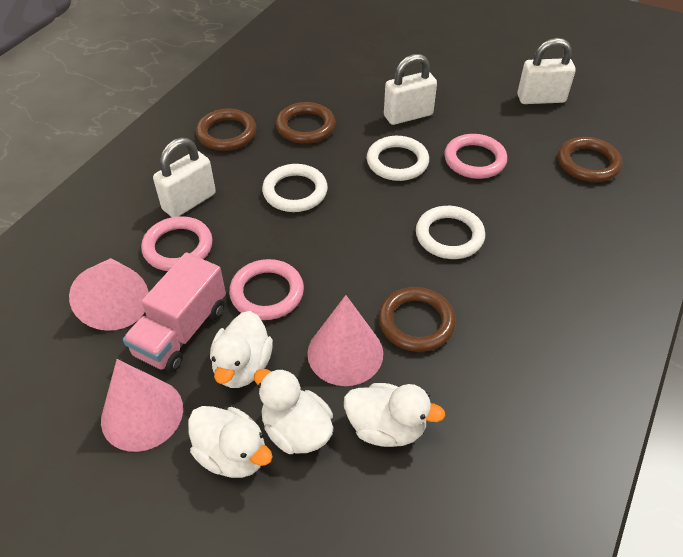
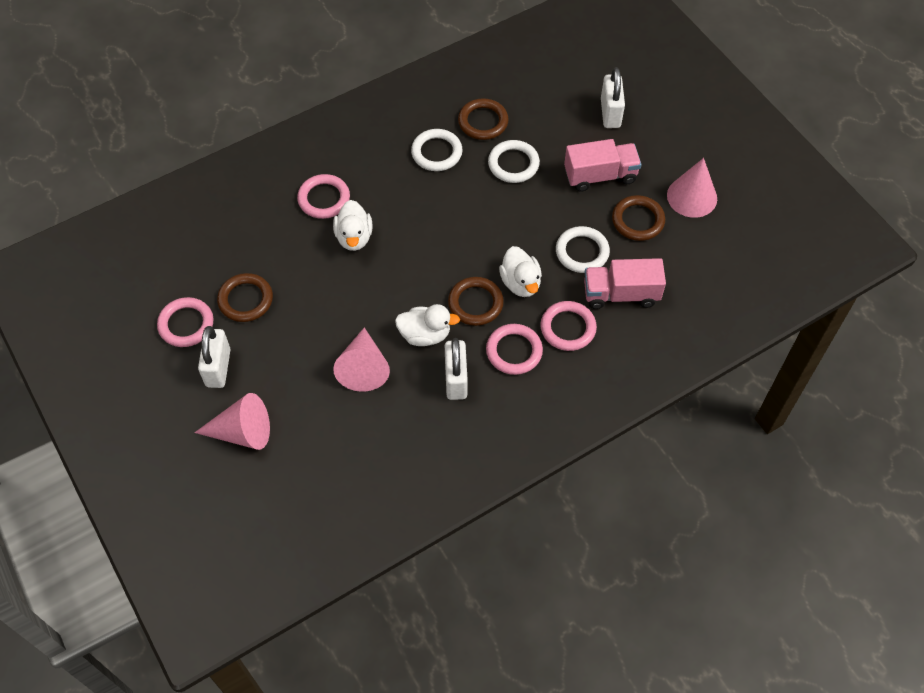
pink ring: [141,216,212,271] [229,259,304,320] [444,134,507,179] = 3 -> [157,297,214,347] [297,174,350,219] [486,324,543,375] [540,301,597,351] = 4
pink truck: [123,252,226,373] = 1 -> [564,139,642,192] [584,258,666,309] = 2
white duck: [188,406,273,478] [210,311,273,388] [254,368,333,454] [344,383,445,447] = 4 -> [333,200,372,251] [395,304,460,346] [499,246,542,297] = 3

